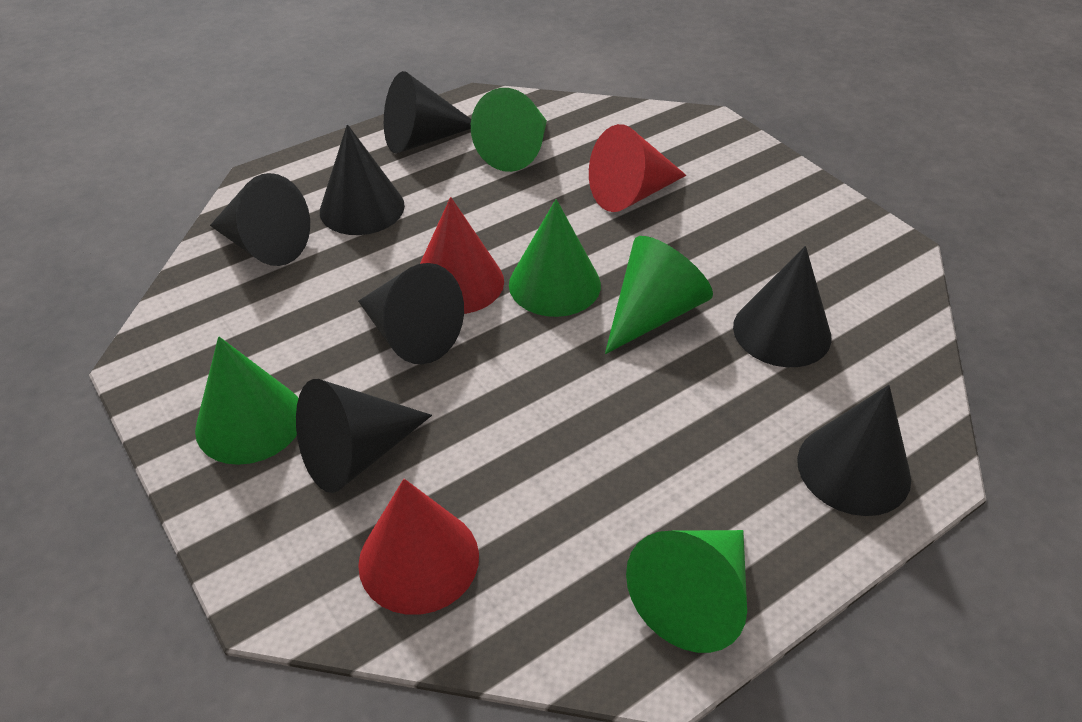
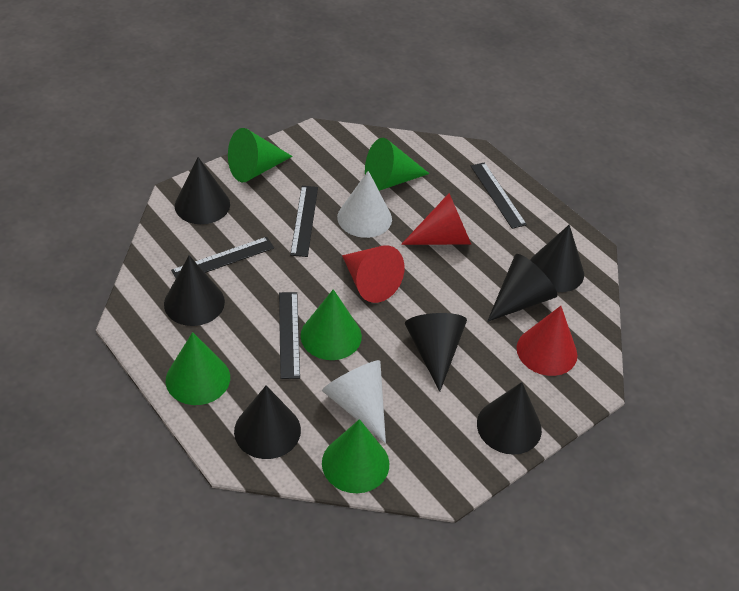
black ruler: none = 0 -> [171,237,274,278] [279,292,300,379] [290,186,318,257] [471,162,527,229] = 4
white cone: none = 0 -> [322,360,386,443] [337,171,392,238] = 2

